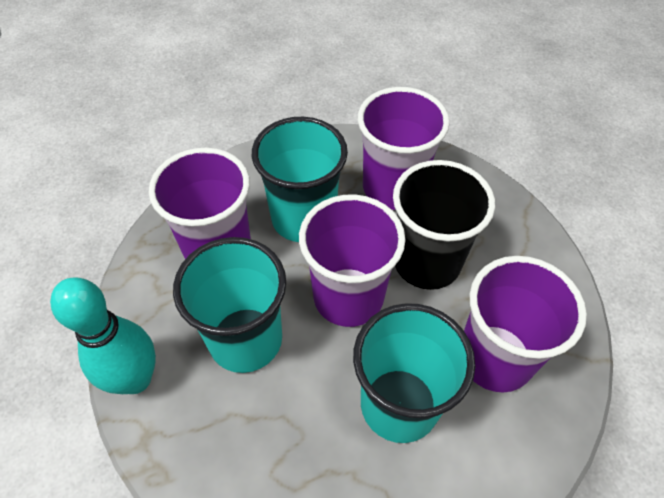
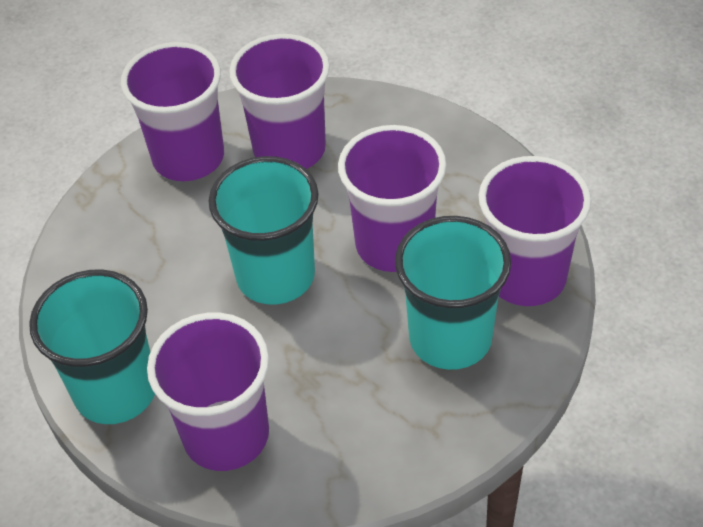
black cup: [393,160,495,290] = 1 -> none = 0
purple cup: [149,148,251,259] [299,194,406,327] [358,87,450,210] [464,256,587,393] = 4 -> [121,42,224,181] [147,313,269,471] [229,34,330,169] [338,125,447,272] [479,156,591,306] = 5
turquoise bowling pin: [50,277,156,394] = 1 -> none = 0

